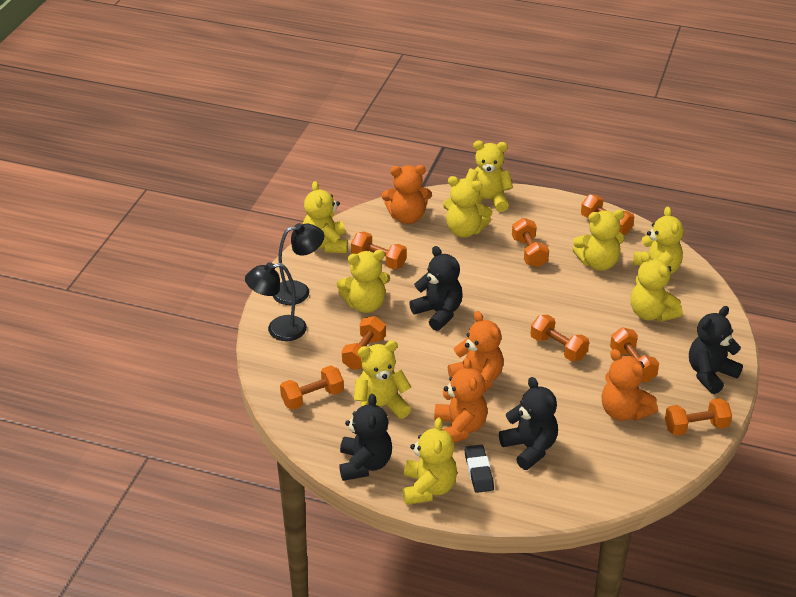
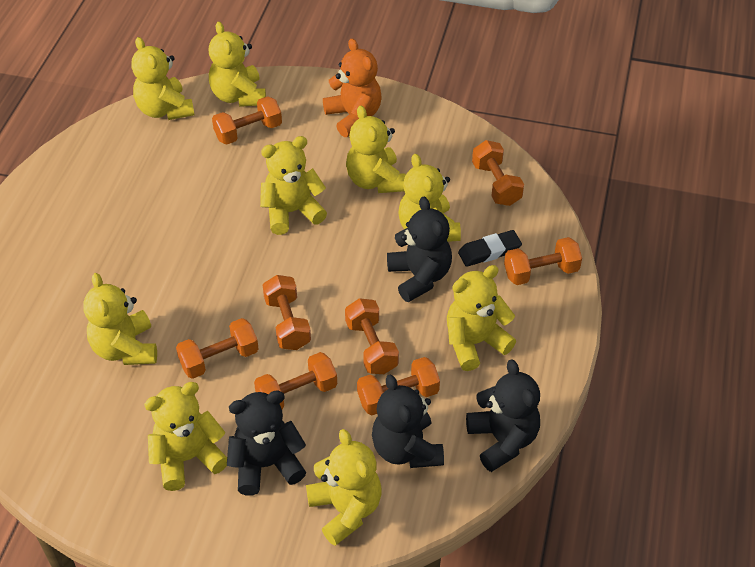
black lamp: [245,262,307,341] [273,223,324,305] = 2 -> none = 0
orange teddy bear: [382,165,432,224] [434,358,488,443] [448,311,504,392] [601,349,658,421] = 4 -> [323,38,382,137] = 1

